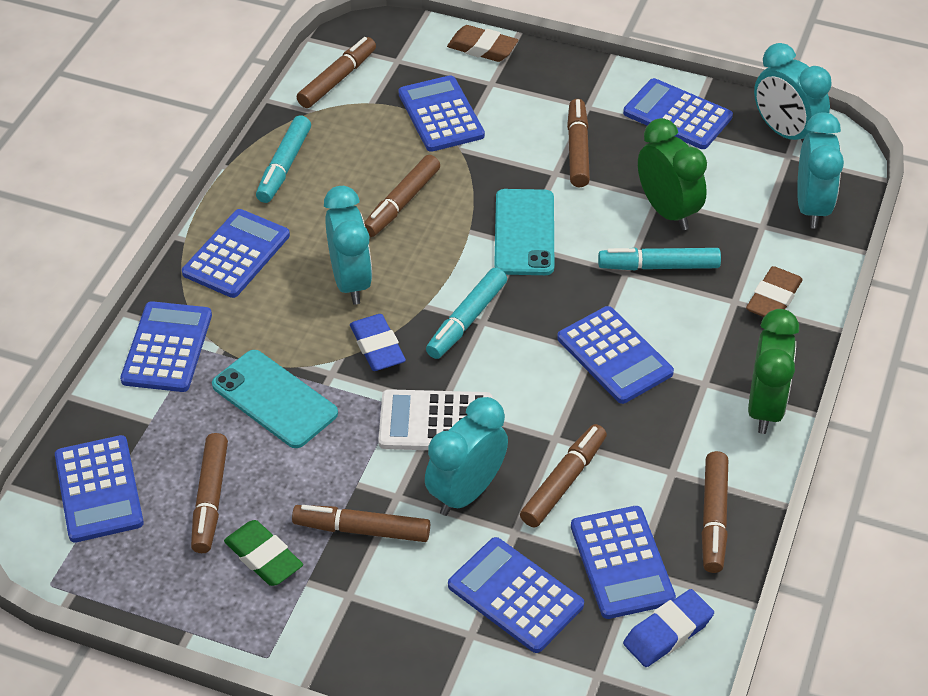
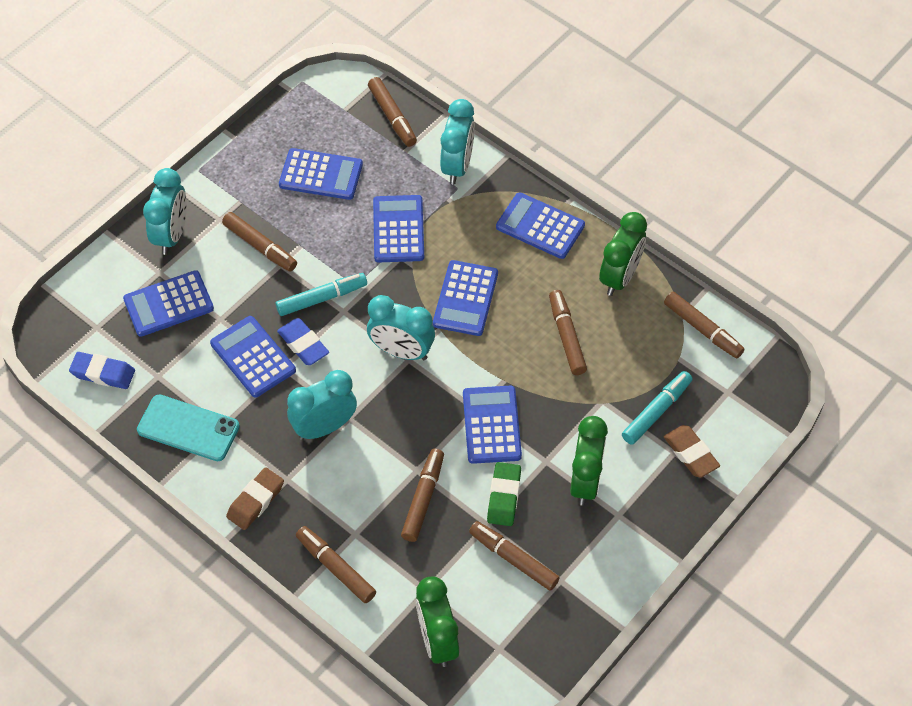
blue calculator: [55,435,144,543] [120,301,212,392] [182,209,290,298] [399,75,485,152] [448,537,584,653] [557,306,674,404] [571,506,676,619] [623,78,733,149] = 8 -> [123,270,214,337] [210,316,296,398] [279,148,363,200] [373,195,424,262] [433,260,498,336] [463,386,522,464] [496,192,585,259] = 7
green clock: [638,118,707,230] [748,309,799,434] = 2 -> [416,576,459,667] [570,416,608,506] [599,212,647,296] = 3
turquoise marker: [256,115,311,203] [426,268,507,359] [598,248,721,270] = 3 -> [276,273,367,316] [622,371,693,445] = 2
turquoise phone: [212,350,338,448] [494,189,554,275] = 2 -> [137,395,240,461] = 1
white calculator: [378,389,492,450] = 1 -> none = 0

